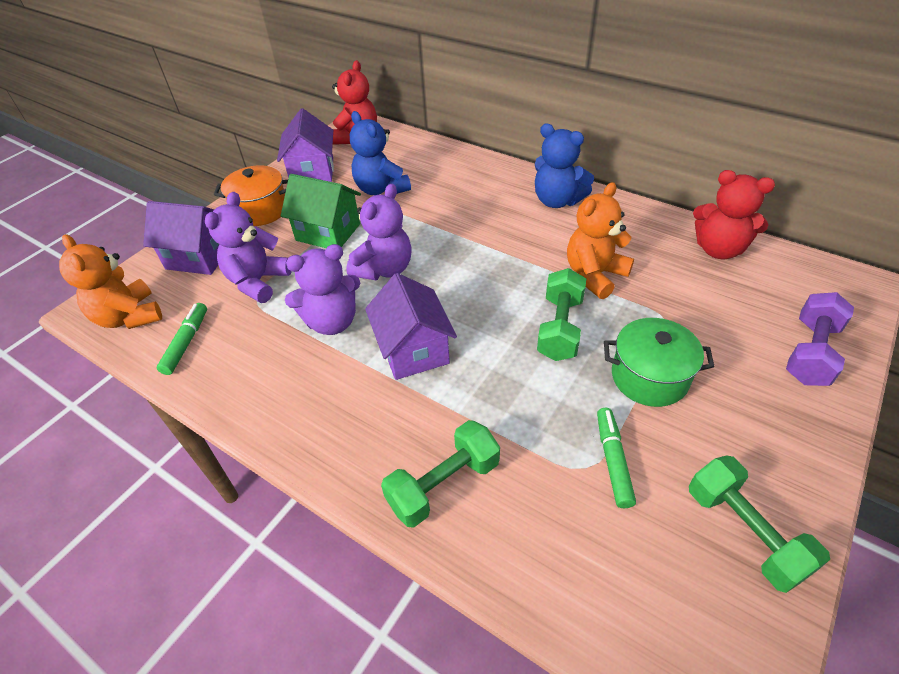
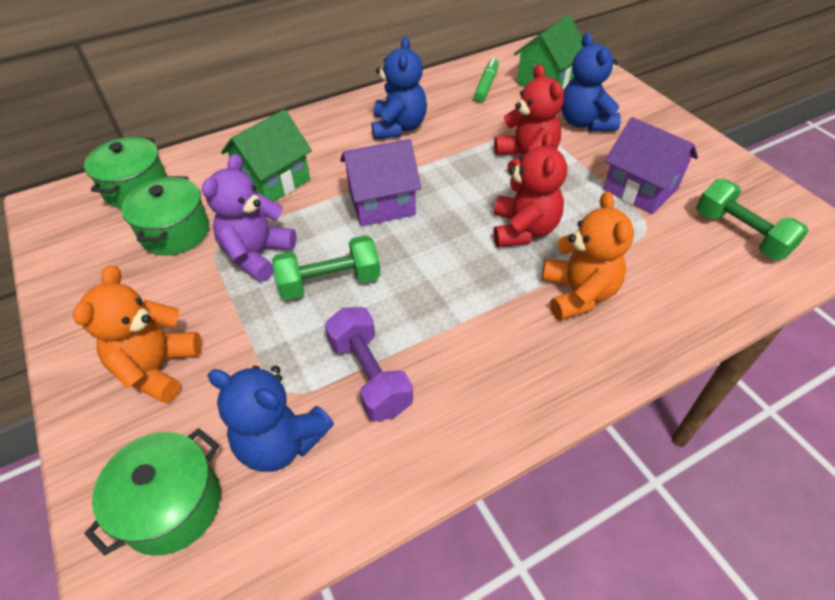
blue teddy bear: [350,111,411,195] [535,123,594,208] = 2 -> [207,365,334,472] [371,36,427,140] [561,33,621,131] = 3
green dumbbell: [381,420,500,528] [537,268,586,361] [689,455,830,593] = 3 -> [272,235,381,300] [696,179,809,260] = 2
green house: [281,174,361,248] = 1 -> [221,110,312,202] [514,15,583,90] = 2
green marker: [157,303,207,375] [597,408,636,508] = 2 -> [474,58,499,102] = 1
green pot: [604,318,715,407] = 1 -> [84,136,167,208] [84,428,221,556] [121,176,209,256] = 3
orange pot: [214,165,288,226] = 1 -> none = 0
purple house: [143,201,220,275] [277,108,334,182] [365,273,457,380] = 3 -> [340,139,421,226] [603,117,698,214] = 2
purple teddy bear: [205,192,292,303] [285,244,360,335] [346,184,412,280] = 3 -> [202,154,296,282] = 1

